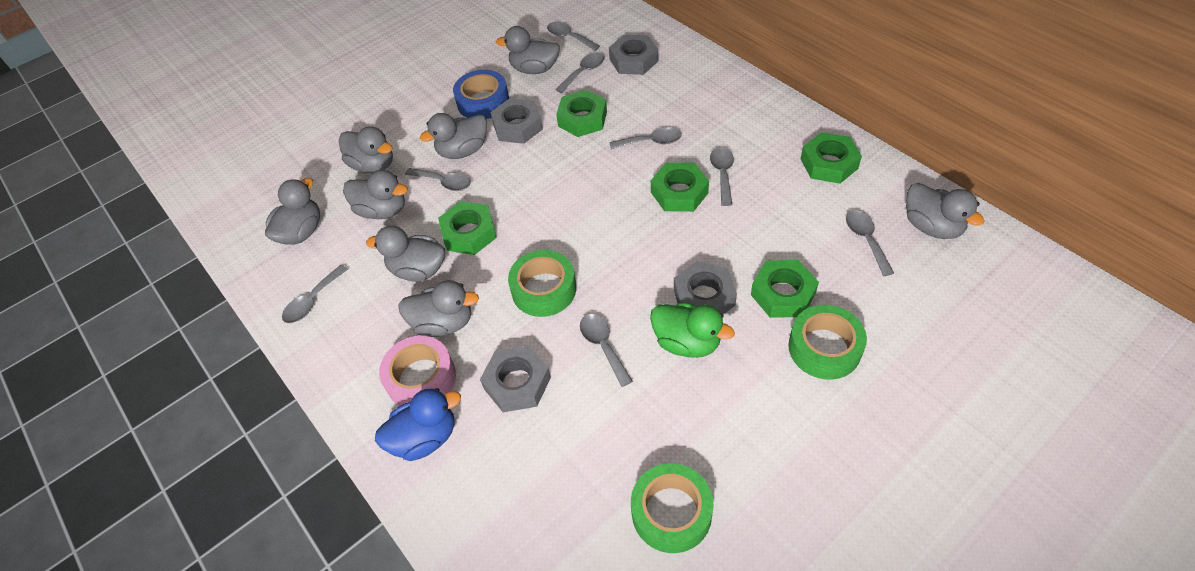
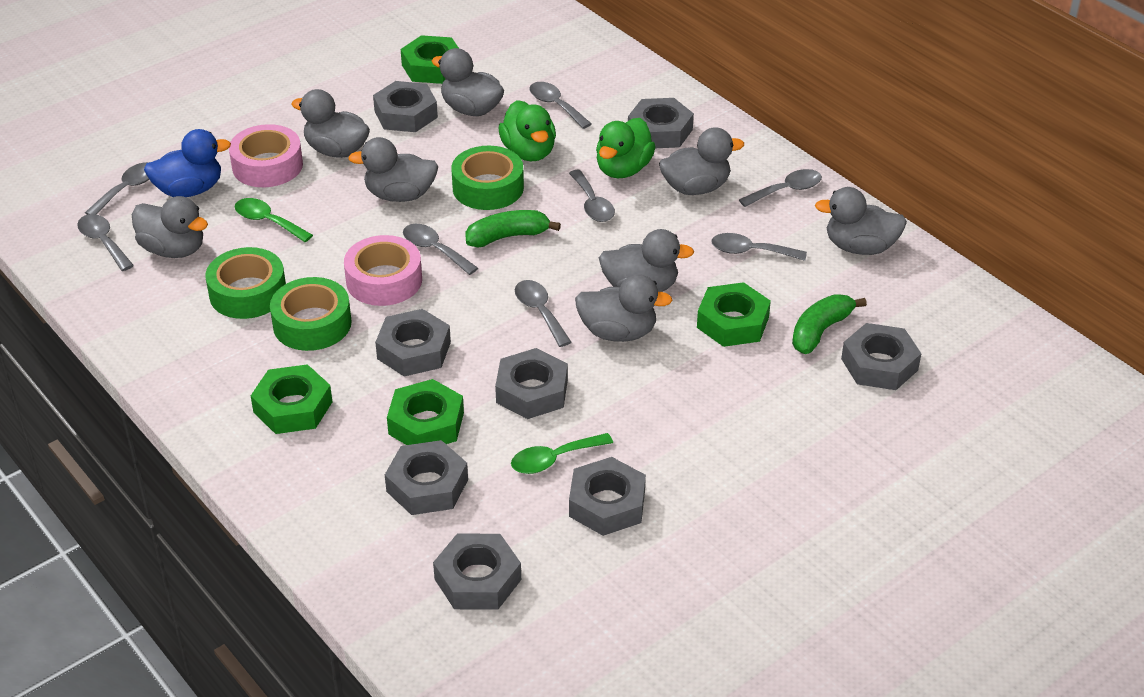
blue tape: [453,70,509,119] = 1 -> none = 0
green banana: none = 0 -> [465,210,561,247] [792,294,867,354] = 2
green duck: [650,303,735,358] = 1 -> [499,100,556,161] [596,118,656,178] = 2
green nut: [438,201,497,255] [556,90,607,137] [651,163,709,212] [751,260,819,318] [801,132,862,184] = 5 -> [251,364,332,434] [387,379,464,445] [401,35,459,84] [697,282,771,347] = 4
green spoon: none = 0 -> [235,198,313,242] [511,433,613,474] = 2
grey nut: [480,346,551,412] [490,98,543,144] [609,35,658,75] [674,261,737,315] = 4 -> [373,81,438,132] [375,309,451,377] [385,440,468,515] [433,534,521,610] [495,348,568,419] [569,457,646,536] [628,98,694,148] [841,323,921,390] = 8
pink tape: [379,336,456,406] = 1 -> [229,124,303,187] [344,235,422,306] = 2

